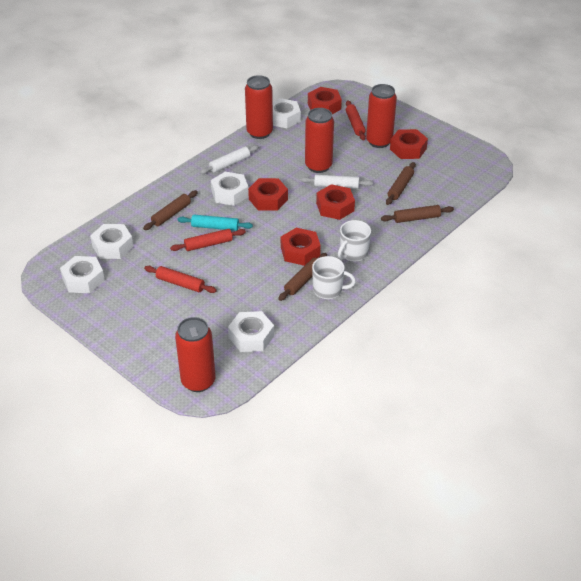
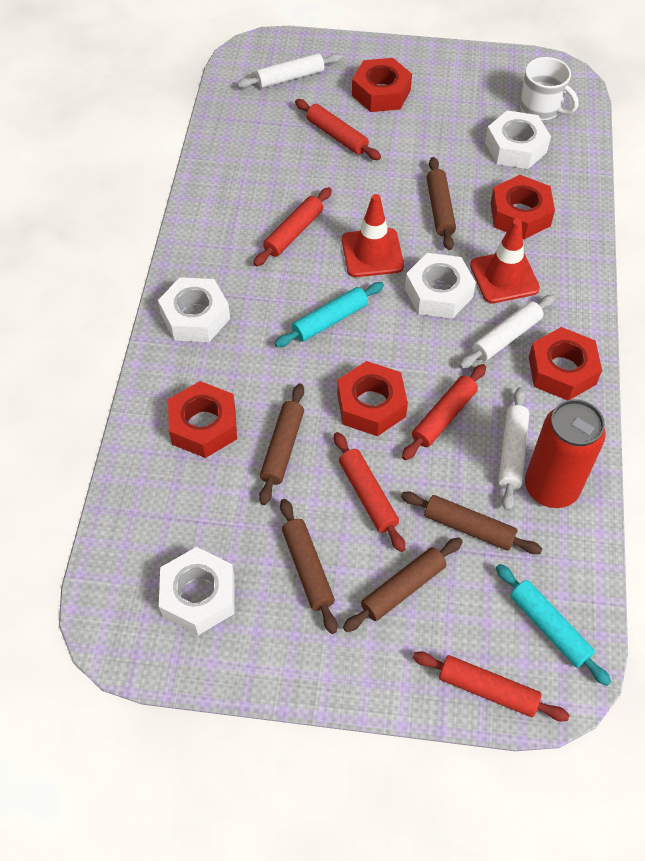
brown rolling pin: [143,190,198,230] [278,253,327,301] [381,205,454,223] [386,162,416,205] = 4 -> [259,384,304,505] [280,499,337,634] [343,537,463,632] [401,492,542,554] [427,157,456,250] = 5
red can: [175,317,216,392] [245,75,273,139] [305,108,334,173] [366,84,397,148] = 4 -> [525,399,606,508] = 1
red rolling pin: [144,266,217,293] [170,229,246,251] [346,100,366,140] = 3 -> [254,187,332,267] [295,99,381,160] [334,432,405,552] [402,364,486,460] [413,652,570,721] = 5
red traffic cone: none = 0 -> [342,194,404,277] [470,219,540,303] = 2
turquoise rolling pin: [177,215,253,231] = 1 -> [274,282,384,347] [496,564,611,686] = 2
white mug: [312,256,356,299] [338,220,371,262] = 2 -> [520,57,579,120] = 1
white nut: [60,256,105,293] [90,224,134,259] [211,172,249,206] [228,311,274,352] [273,98,301,128] = 5 -> [158,277,230,342] [159,547,234,635] [405,253,476,319] [485,110,551,169] = 4
white rolling pin: [200,145,259,174] [300,175,373,189] = 2 -> [237,53,342,88] [459,295,555,369] [498,387,530,511] = 3

